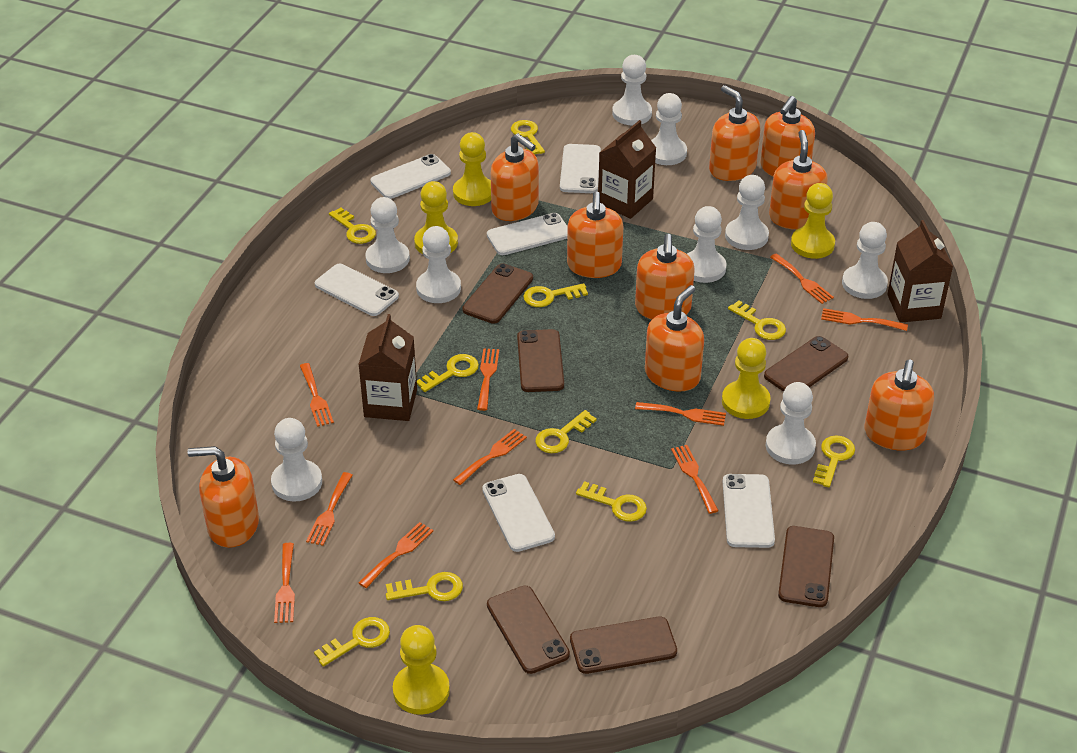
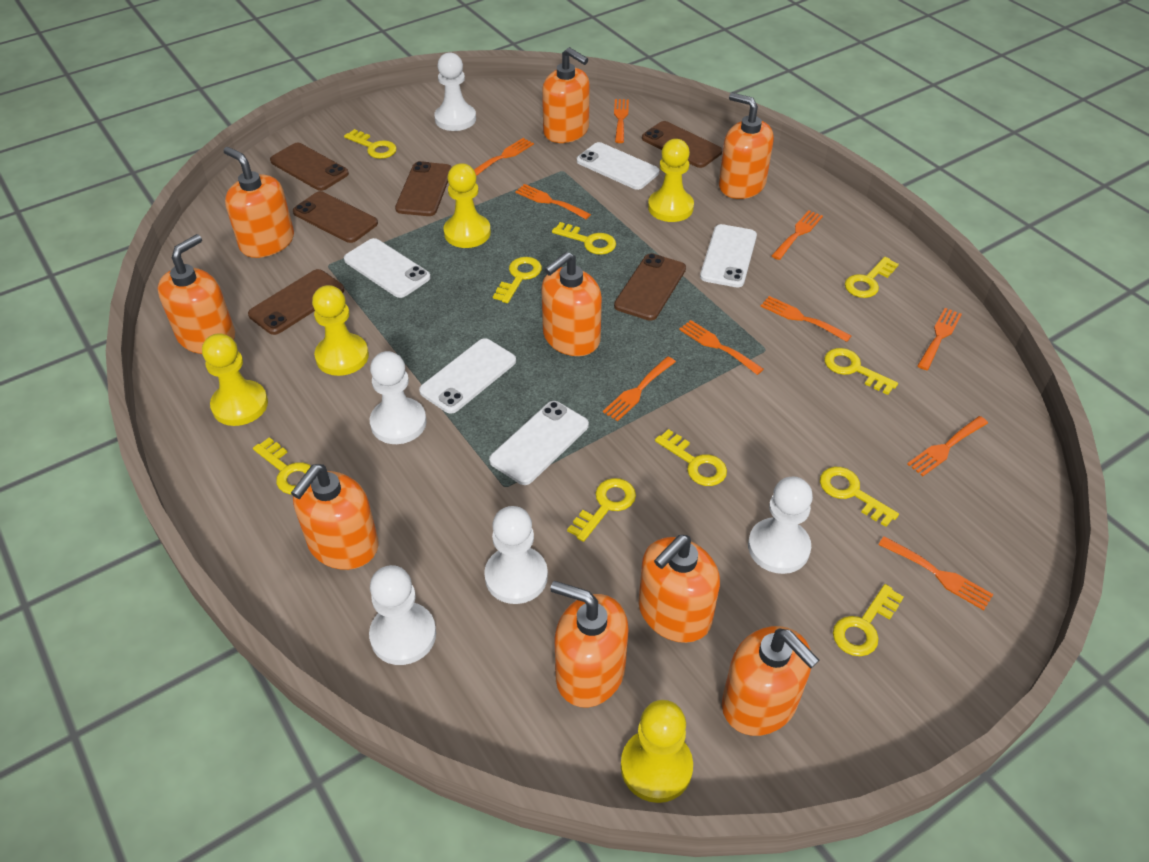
brown carton: [358,314,417,421] [598,120,656,219] [887,220,953,323] = 3 -> none = 0
white pawn: [271,418,322,502] [365,197,410,273] [416,226,461,303] [612,55,652,125] [651,93,687,165] [687,206,726,283] [725,175,769,250] [766,382,816,465] [842,222,888,299] = 9 -> [369,565,436,665] [370,351,427,444] [434,52,476,131] [484,506,548,604] [748,477,813,574] = 5
white phone: [315,264,399,316] [370,154,451,199] [482,474,555,552] [487,213,568,255] [560,144,601,193] [723,474,775,548] = 6 -> [344,238,431,298] [419,338,516,414] [489,401,589,485] [577,142,659,190] [700,224,757,287] = 5

